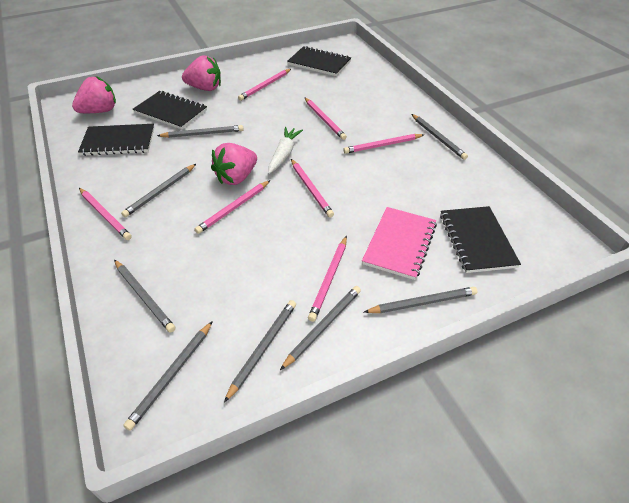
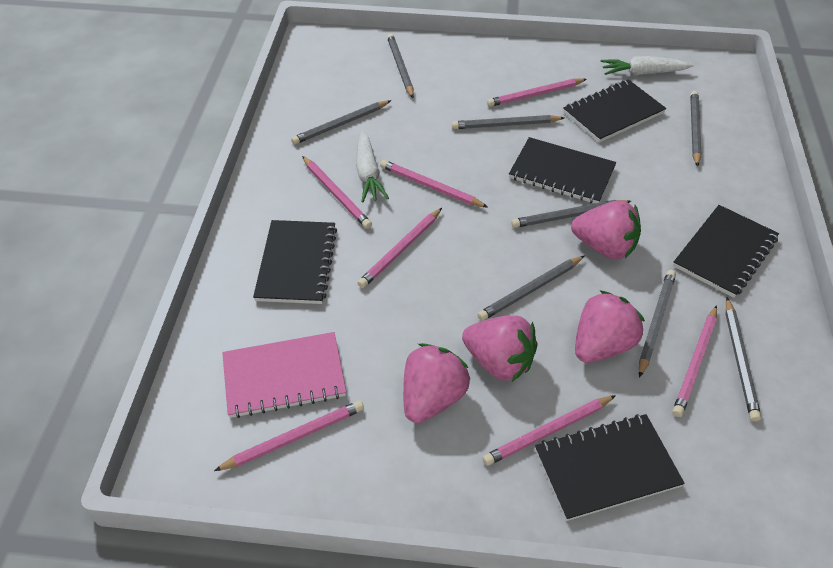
black notebook: [78,124,154,156] [133,91,207,130] [287,46,351,76] [440,206,521,273] = 4 -> [253,220,337,304] [509,137,616,204] [535,414,685,521] [563,79,666,143] [673,205,779,298] = 5
pink strawberry: [72,76,116,113] [182,55,221,91] [211,143,257,185] = 3 -> [403,343,470,423] [462,315,538,382] [571,201,641,259] [575,290,645,363] = 4
white carrot: [268,127,303,174] = 1 -> [356,130,389,202] [601,56,694,75] = 2

